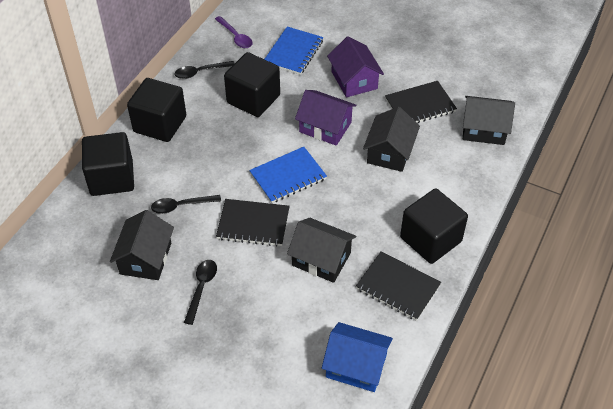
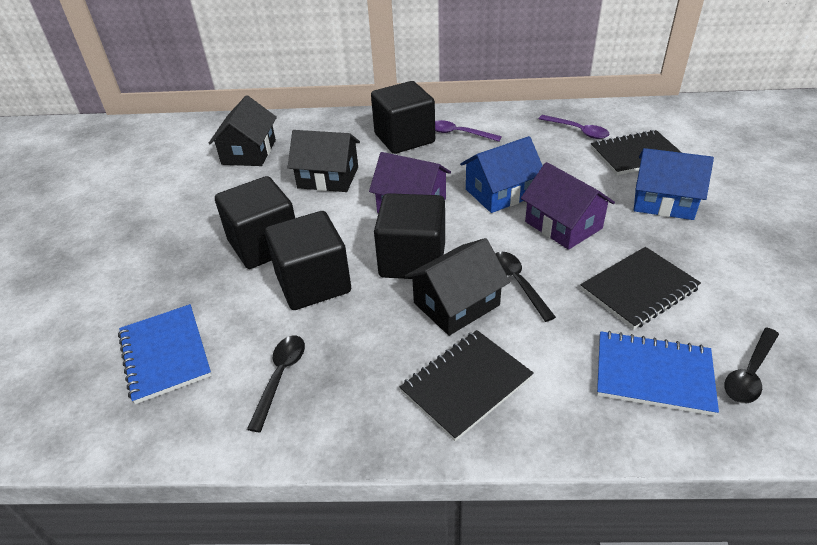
black house: [110,210,174,280] [287,218,356,283] [363,107,420,172] [463,96,515,145] = 4 -> [208,95,277,166] [288,130,360,192] [405,238,510,336] = 3
blue house: [322,322,393,392] = 1 -> [460,136,543,213] [634,148,714,220] = 2
purple spoon: [215,16,253,48] = 1 -> [435,120,502,142] [539,115,610,139] = 2

